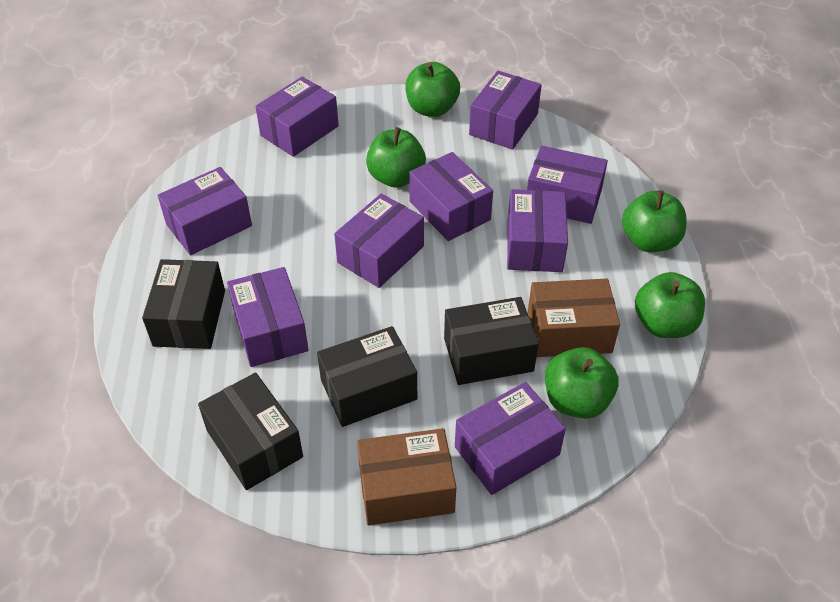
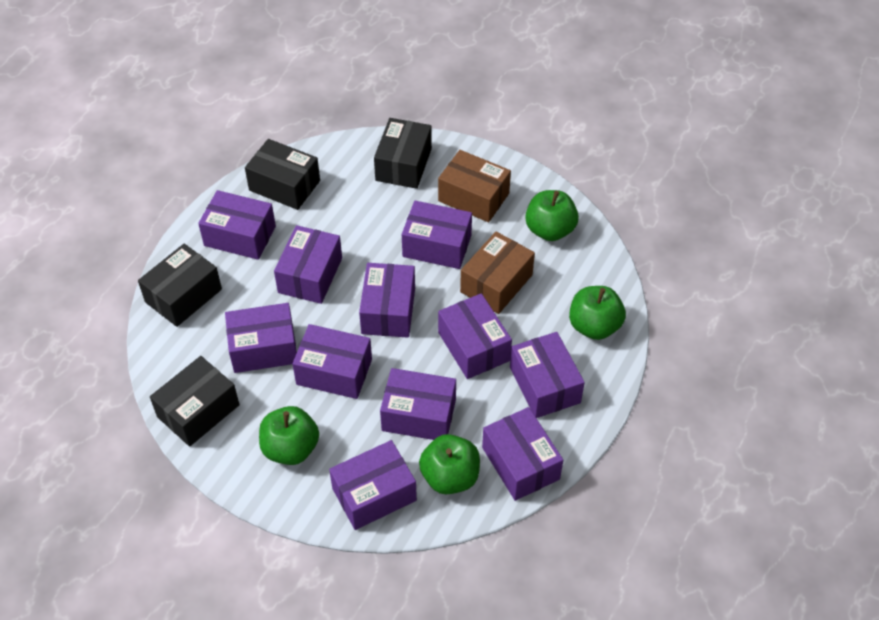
green apple: [366,127,426,188] [405,62,460,117] [545,347,619,419] [622,190,687,252] [635,272,705,338] = 5 -> [259,406,319,465] [419,434,480,494] [525,190,579,241] [569,286,626,340] = 4
purple box: [157,167,252,255] [227,267,309,367] [255,77,339,157] [334,193,424,288] [409,152,493,241] [455,382,566,495] [469,71,542,150] [507,189,568,272] [527,146,608,224] = 9 -> [198,190,276,260] [225,303,297,373] [274,225,342,304] [292,324,372,399] [329,440,417,530] [359,263,415,338] [380,368,456,440] [402,201,472,269] [438,293,512,379] [482,407,563,501] [510,332,585,418] = 11

